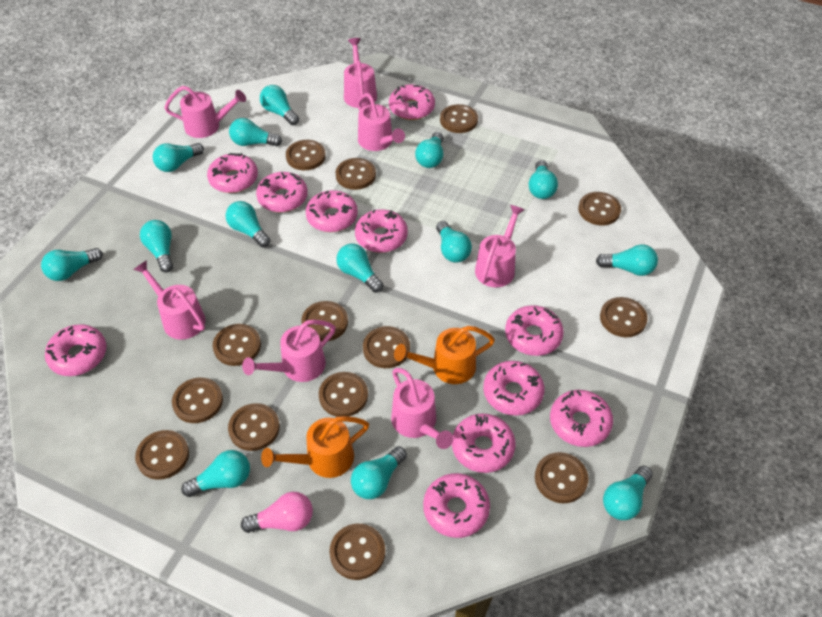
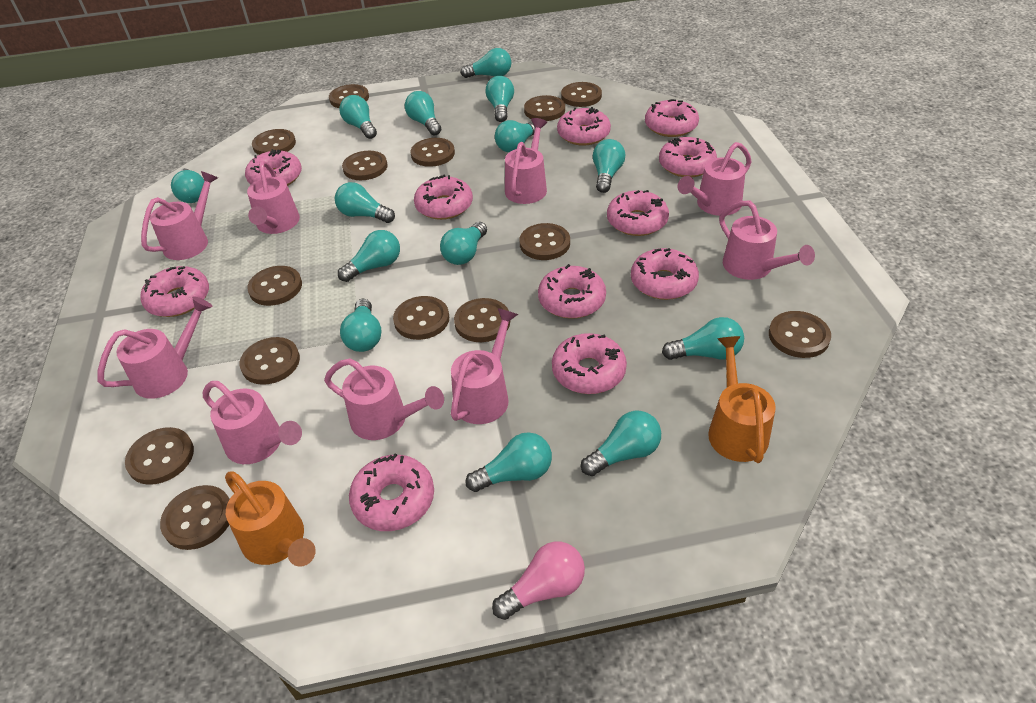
pink watering can: [133,260,206,339] [165,86,246,138] [242,320,336,382] [344,38,377,108] [357,93,405,151] [391,368,453,449] [475,205,525,287] = 7 -> [97,296,212,399] [141,171,218,260] [203,381,302,464] [247,161,300,234] [324,359,444,440] [451,308,518,424] [505,118,547,204] [678,142,752,216] [719,201,815,280] = 9

